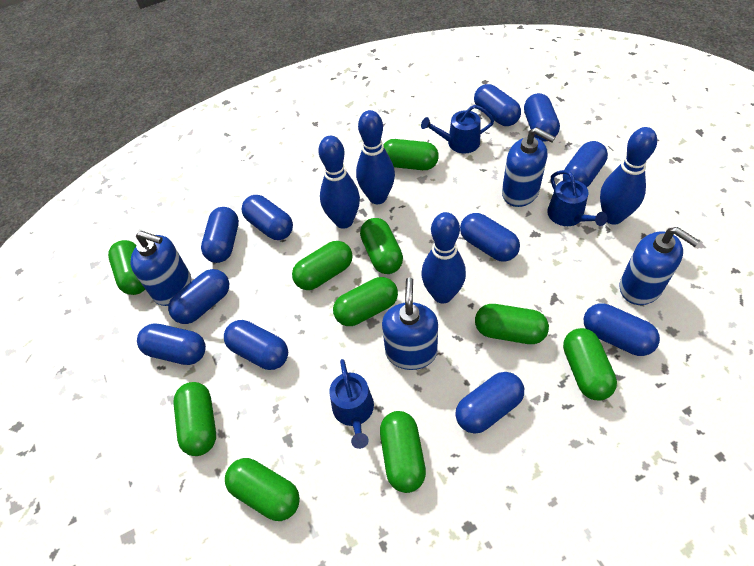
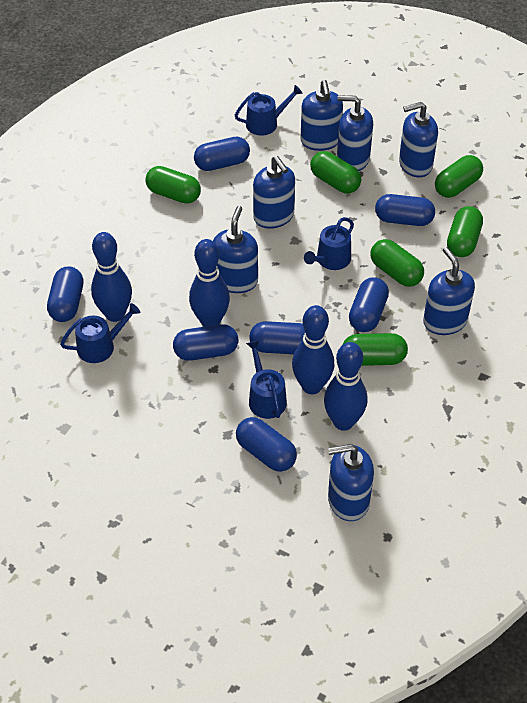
blue capsule: [137,323,206,365] [168,269,229,324] [201,207,239,263] [224,320,288,370] [241,195,293,240] [455,372,524,434] [460,213,520,262] [474,84,521,126] [524,93,560,141] [563,141,608,187] [584,303,660,356] = 11 -> [47,266,83,322] [173,324,238,361] [194,137,250,171] [236,417,297,472] [249,321,305,354] [349,277,389,332] [375,194,435,226] = 7
blue soap dispenser: [130,231,191,306] [382,277,438,370] [502,127,555,207] [620,227,700,305] = 4 -> [213,206,258,293] [253,156,295,229] [301,80,343,151] [328,444,374,521] [337,95,373,171] [399,102,438,177] [423,247,475,335] = 7
blue watering can: [329,359,374,449] [421,105,494,154] [547,170,607,226] = 3 -> [60,303,140,363] [235,85,303,136] [246,340,287,419] [304,217,354,270] = 4
green capsule: [108,240,145,295] [173,382,216,456] [225,458,300,521] [292,241,353,290] [333,277,398,326] [360,218,403,274] [380,411,426,493] [383,139,439,170] [475,304,549,344] [563,328,617,400] = 10 -> [146,166,201,204] [310,151,361,194] [342,333,408,366] [370,239,424,287] [435,155,483,198] [447,206,483,257] = 6

